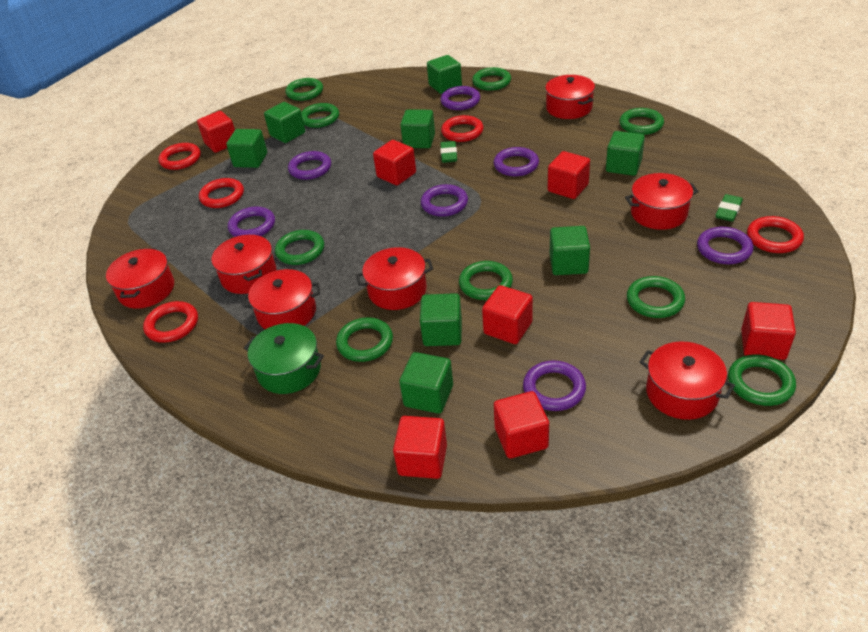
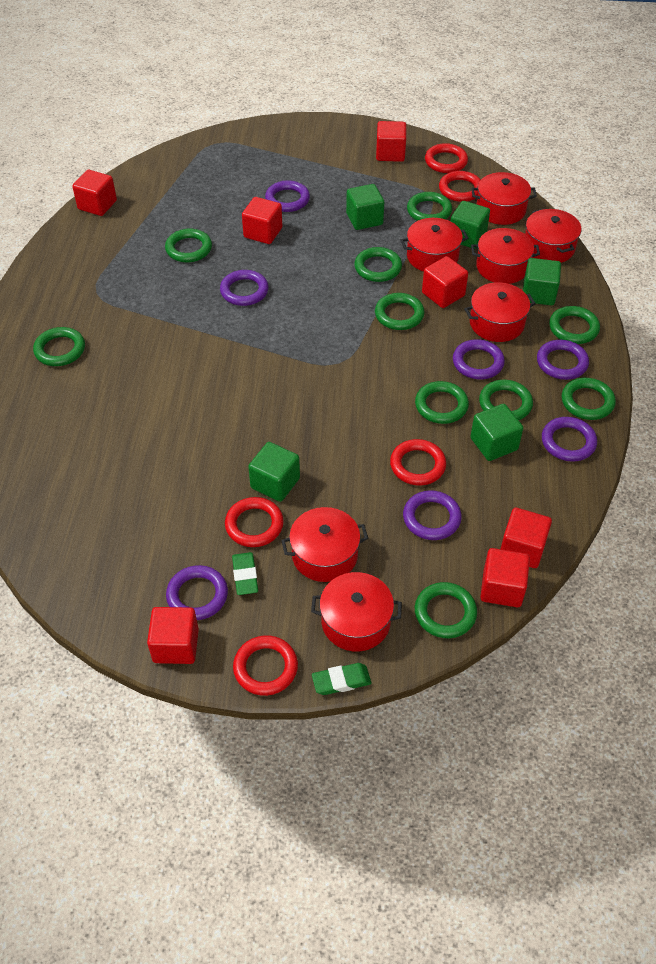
green cube: [226,129,267,168] [264,102,305,143] [399,352,453,414] [400,109,435,148] [420,293,462,346] [427,55,462,94] [550,226,590,275] [606,131,645,176] = 8 -> [248,442,300,502] [346,184,384,230] [451,201,490,249] [470,404,523,461] [523,258,561,306] = 5
green pot: [244,323,324,394] = 1 -> none = 0
green ring: [275,230,324,265] [285,78,323,101] [301,103,339,128] [336,317,393,362] [459,261,513,300] [472,67,511,91] [619,108,664,135] [627,276,685,318] [728,354,796,406] = 9 -> [33,327,85,366] [165,229,212,263] [354,247,402,282] [375,293,424,330] [407,192,452,221] [415,381,469,424] [415,582,477,638] [479,380,533,420] [549,306,600,344] [562,378,616,420] = 10

